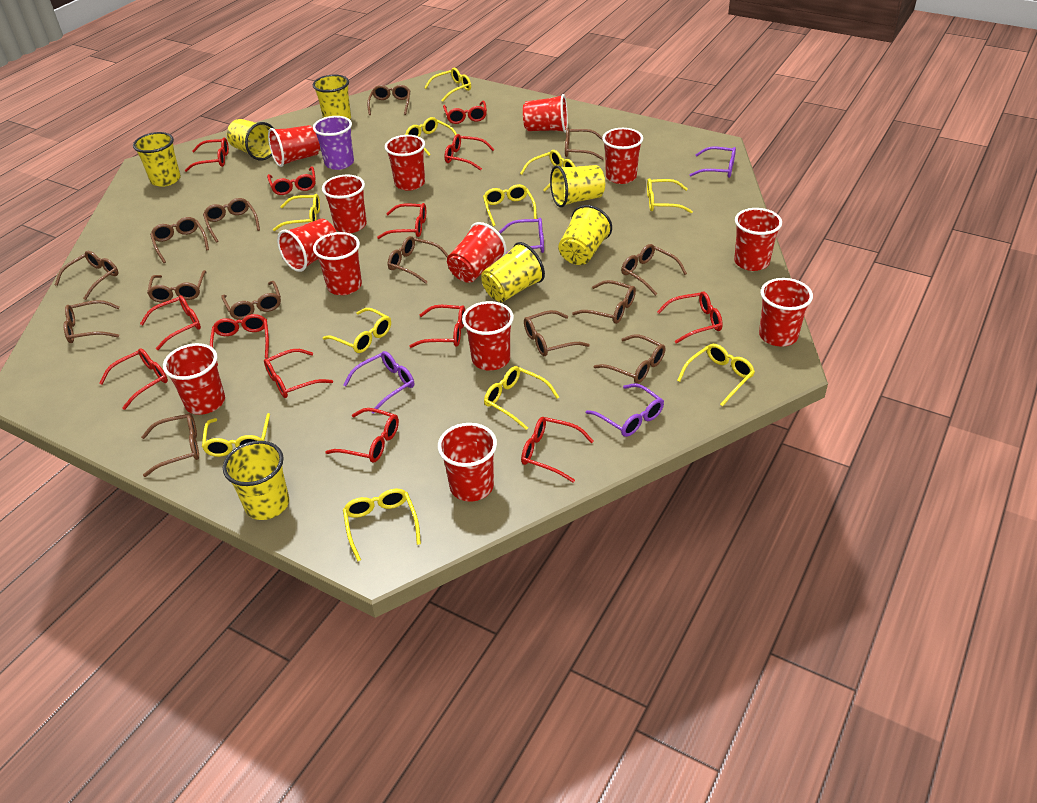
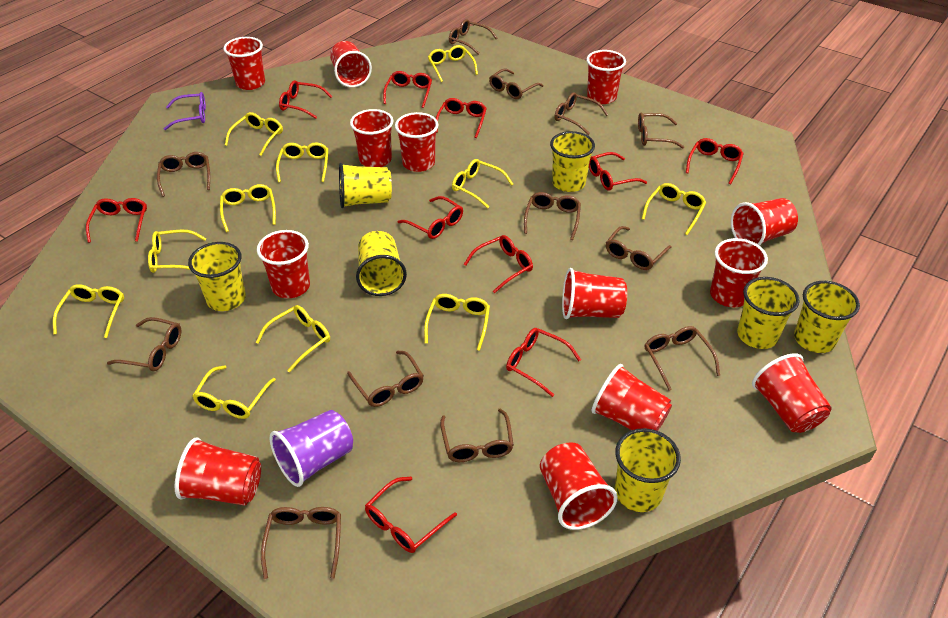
brown glasses: [55,251,118,300] [64,300,120,343] [141,413,199,477] [147,270,207,302] [150,217,209,263] [203,198,260,243] [221,281,281,320] [367,85,411,115] [388,236,449,284] [524,310,590,356] [565,128,604,160] [572,280,636,324] [594,334,666,383] [621,244,687,296] = 14 -> [107,317,181,371] [157,152,210,197] [261,507,341,579] [347,351,424,407] [440,408,514,462] [449,19,498,55] [489,69,544,99] [524,192,581,240] [554,92,608,135] [606,226,672,270] [638,113,684,149] [645,326,720,391] = 12
purple glasses: [343,351,414,414] [499,218,544,255] [586,383,664,437] [690,146,736,178] = 4 -> [164,92,206,130] = 1
red glasses: [99,348,168,410] [140,295,201,350] [185,138,229,172] [210,314,269,366] [264,349,333,398] [267,167,316,195] [325,408,399,463] [377,203,426,239] [409,305,465,348] [443,101,487,124] [445,134,495,171] [521,417,594,483] [657,291,723,344] = 13 -> [86,198,147,243] [279,80,332,119] [365,477,457,553] [383,71,432,108] [398,196,463,239] [436,98,487,138] [464,235,533,293] [506,328,581,397] [589,152,647,191] [686,138,744,184] = 10

